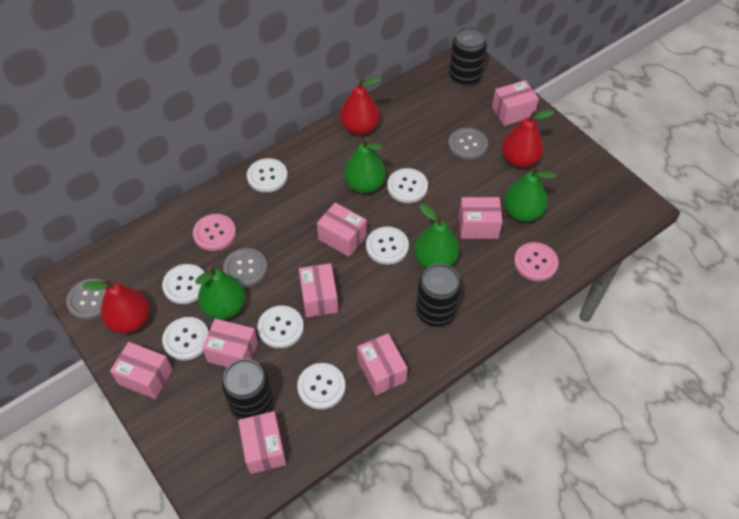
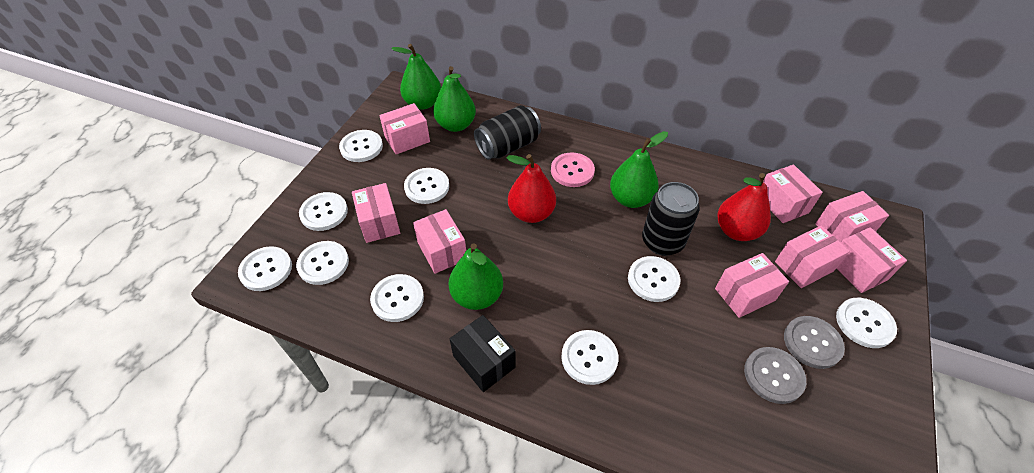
black box: none = 0 -> [450,315,516,392] = 1
black can: [222,359,274,420] [416,264,461,327] [449,27,487,86] = 3 -> [474,105,541,160] [642,182,700,256] = 2
grey button: [66,279,107,320] [223,248,268,287] [448,128,488,160] = 3 -> [744,347,806,404] [784,316,845,369] = 2
pink button: [193,214,236,251] [514,242,559,281] = 2 -> [551,152,595,187] = 1
red pear: [82,279,150,333] [340,77,381,135] [502,110,554,167] = 3 -> [506,154,556,223] [717,173,771,241] = 2
white button: [162,264,205,304] [162,317,209,360] [247,158,288,193] [257,305,304,348] [297,363,346,410] [366,227,409,265] [387,168,428,203] = 7 -> [238,246,292,291] [296,241,349,285] [299,192,348,231] [339,130,383,162] [370,274,424,322] [404,168,449,204] [561,330,618,385] [628,256,680,302] [836,298,897,348] = 9

